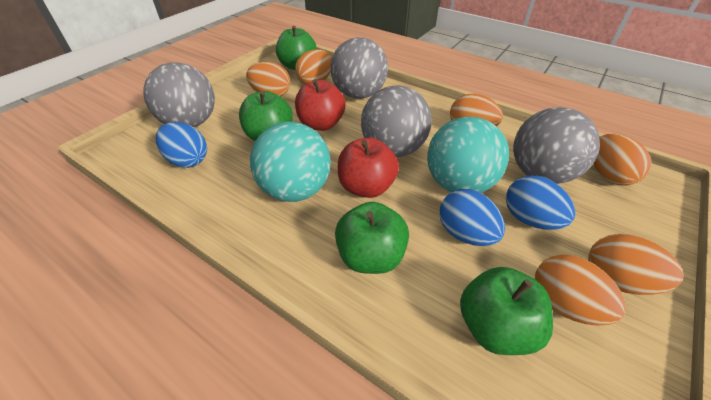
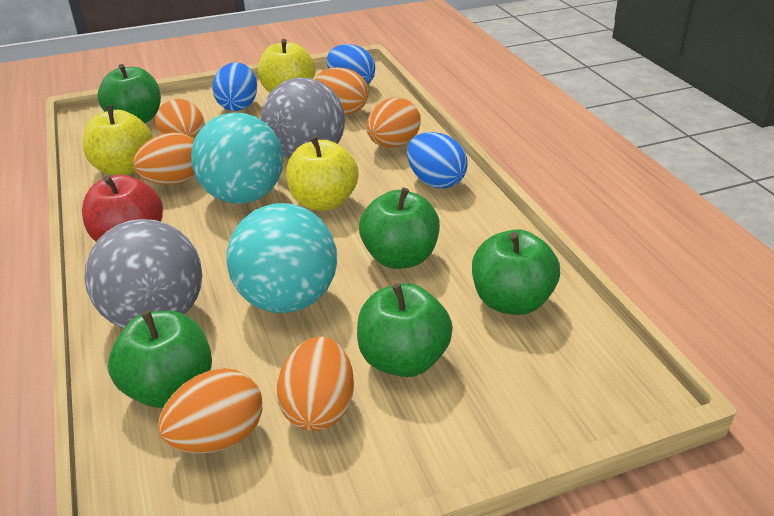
green apple: [239,91,293,141] [276,26,317,70] [335,202,409,274] [460,267,553,355] = 4 -> [98,64,161,123] [108,311,212,408] [357,283,453,377] [359,188,440,269] [472,229,560,315] = 5
grey ball: [143,62,215,127] [330,37,388,99] [361,85,431,157] [513,107,600,184] = 4 -> [84,219,202,328] [261,77,345,159] = 2
red apple: [295,79,345,131] [338,138,399,198] = 2 -> [82,175,163,241] = 1
yellow apple: none = 0 -> [83,105,153,175] [258,39,315,93] [286,136,359,211] = 3

